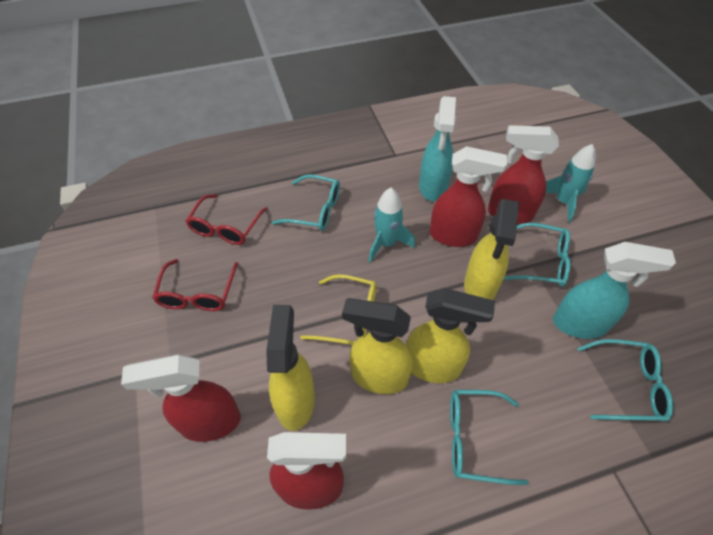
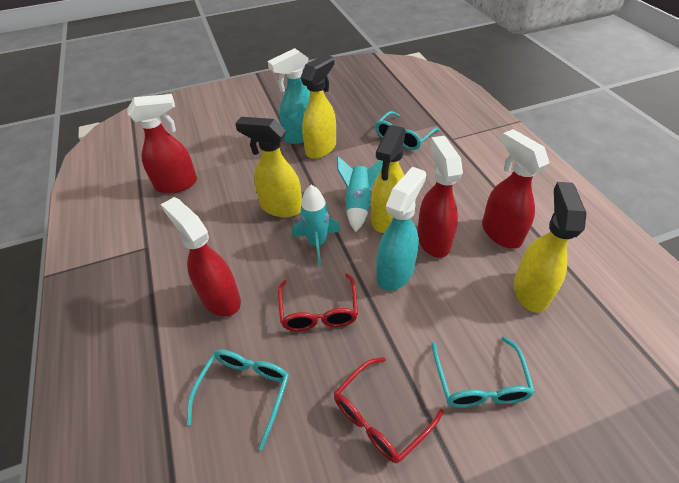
turquoise glasses: [272,174,340,231] [450,390,528,485] [503,223,570,287] [577,339,673,422] = 4 -> [187,350,289,450] [375,111,440,150] [431,337,535,408] = 3
yellow glasses: [300,274,376,345] = 1 -> none = 0

